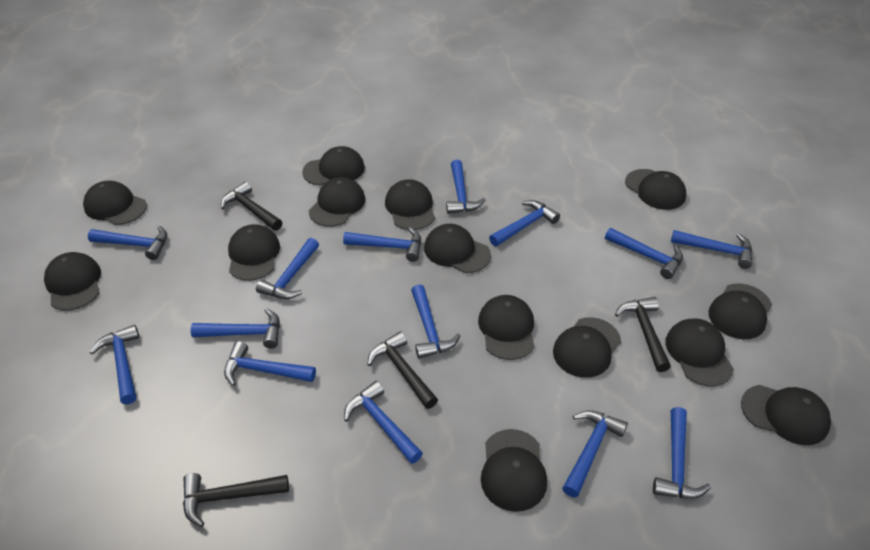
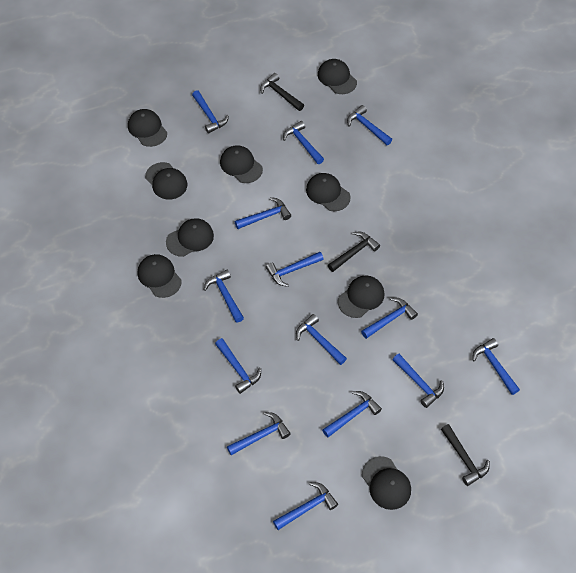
black cap: [44,252,101,311] [83,181,147,225] [228,224,280,281] [302,146,365,185] [309,177,365,227] [385,179,435,230] [424,224,491,273] [478,295,535,360] [481,429,547,512] [553,317,621,378] [625,169,686,210] [666,318,734,387] [709,283,772,339] [741,385,831,445] = 14 -> [128,109,167,147] [137,254,182,298] [145,162,187,200] [166,218,214,257] [220,145,263,183] [306,173,351,211] [318,59,357,94] [338,275,385,318] [362,456,411,510] = 9
black hammer: [183,473,289,527] [221,181,282,231] [367,331,438,409] [615,297,671,372] = 4 -> [260,73,304,111] [328,232,380,272] [441,424,490,486] = 3

